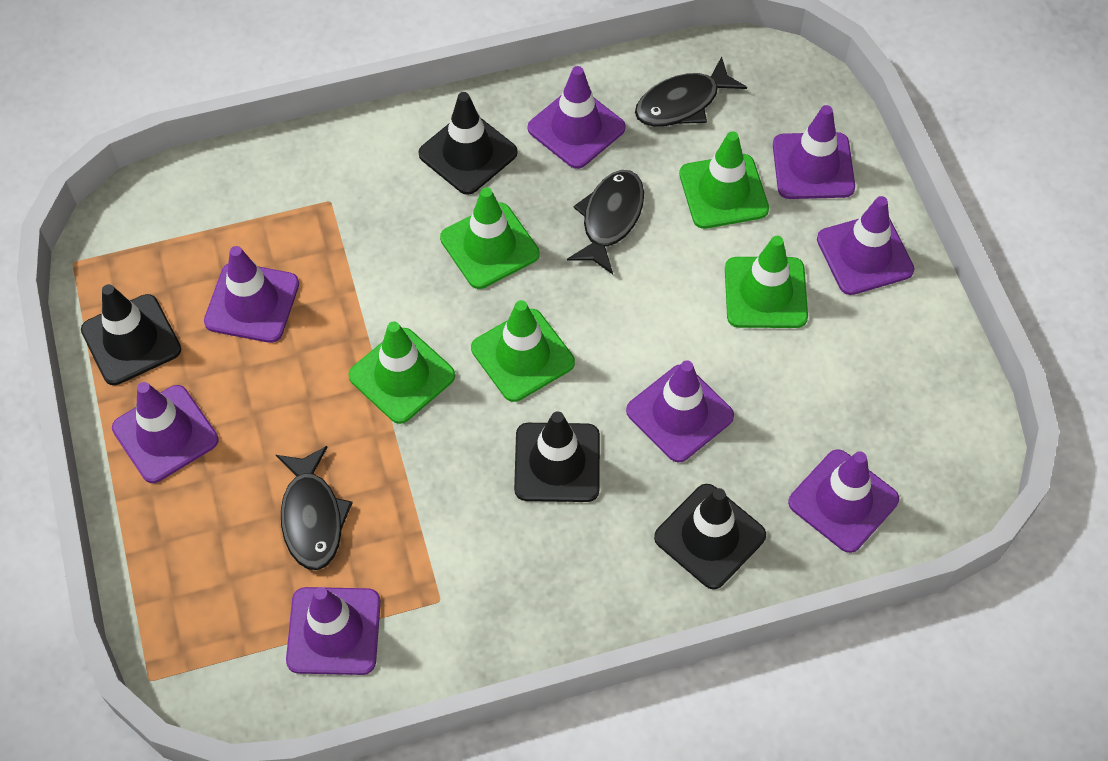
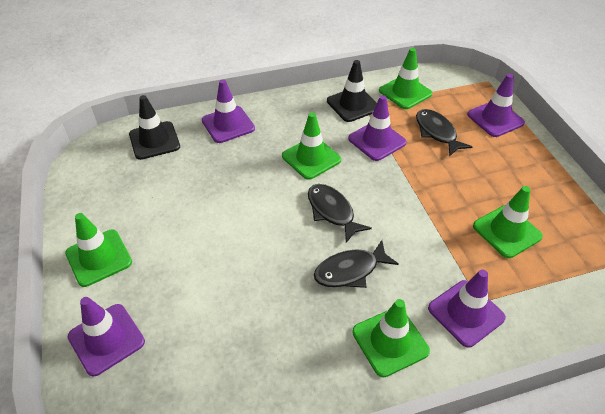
black traffic cone: [81,284,181,385] [418,92,517,195] [514,411,600,502] [654,484,766,589] = 4 -> [129,95,180,160] [327,60,377,122] = 2
purple traffic cone: [112,382,219,483] [204,246,299,343] [286,587,381,675] [528,66,626,169] [626,361,734,462] [773,105,855,199] [788,449,899,553] [817,196,915,295] = 8 -> [67,297,145,376] [202,79,255,143] [348,95,407,161] [428,270,506,347] [467,74,525,137] = 5

